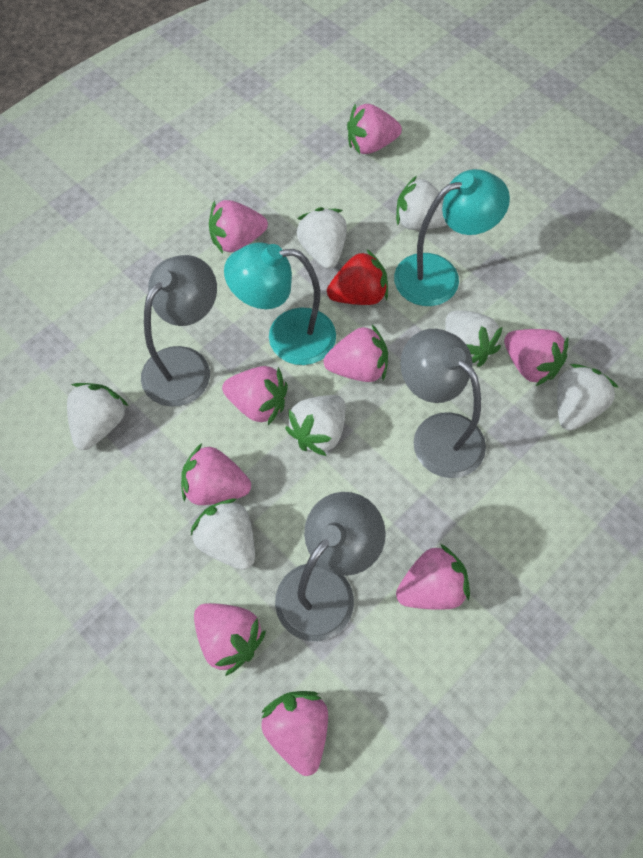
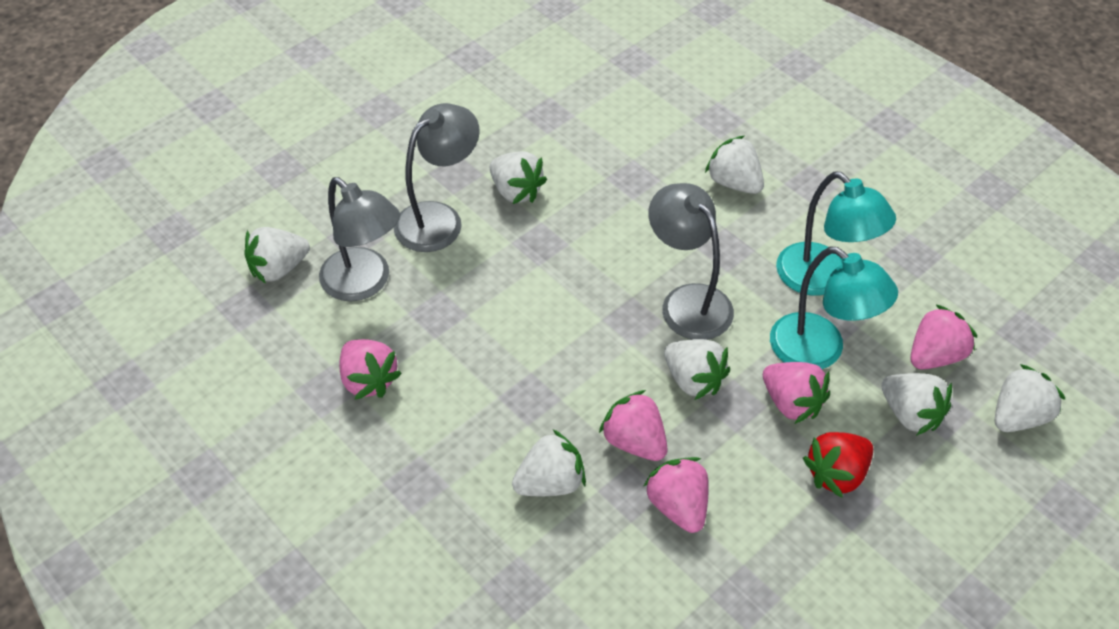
pink strawberry: [181,443,251,505] [194,603,266,676] [209,200,268,253] [222,366,288,425] [261,691,328,776] [324,324,388,382] [347,103,402,154] [396,544,470,610] [504,329,569,386] = 9 -> [339,339,402,400] [599,390,668,461] [644,457,709,533] [763,362,830,424] [910,304,977,370] = 5

